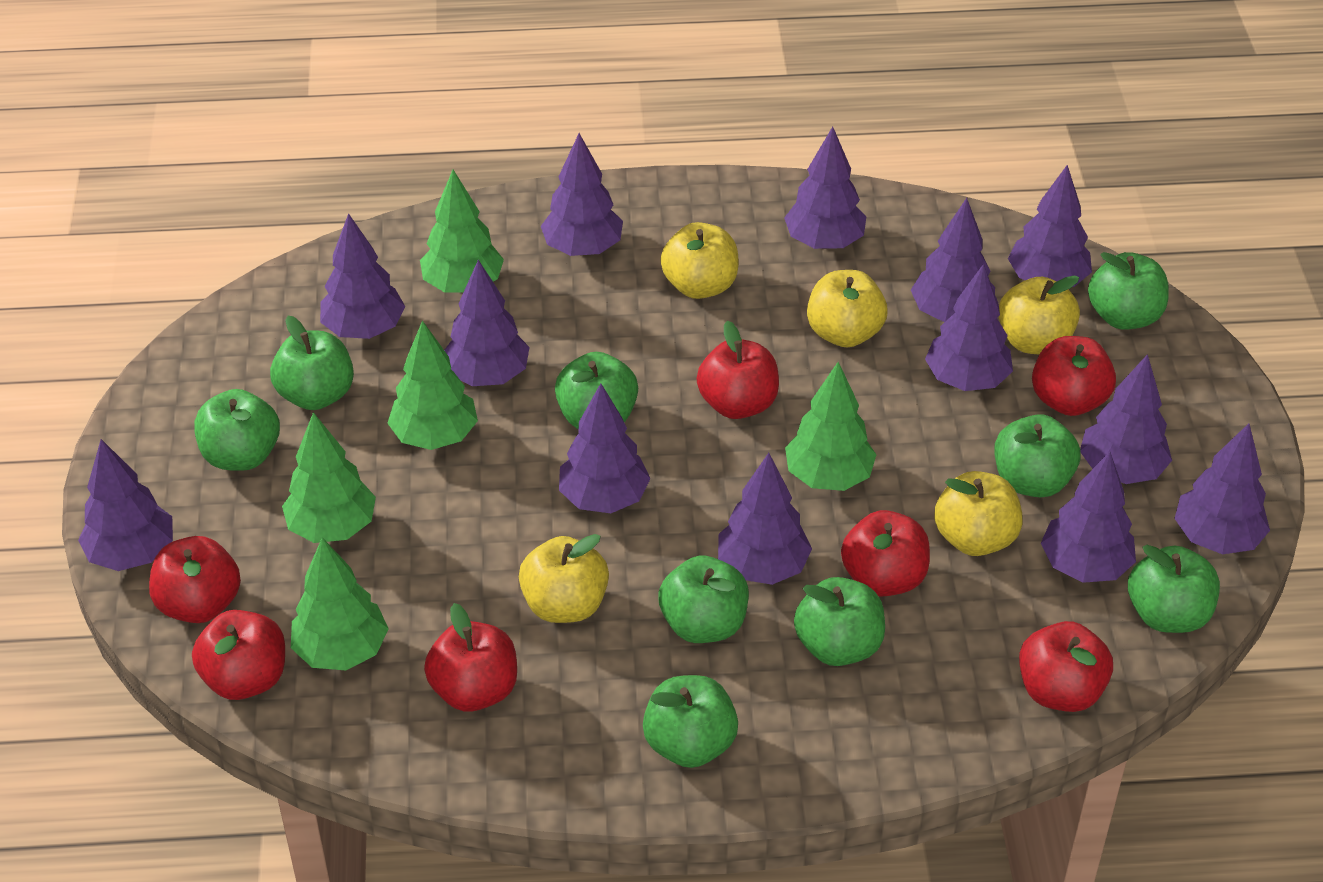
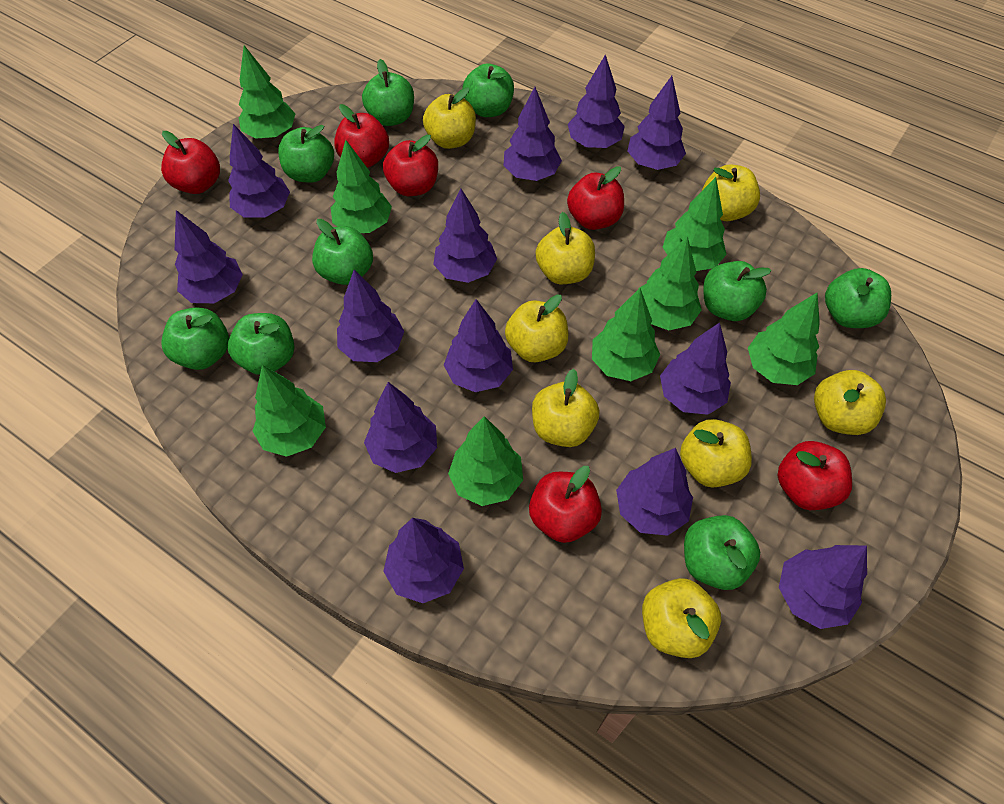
green tree: [282,412,376,543] [291,537,389,670] [387,320,478,450] [420,170,504,293] [785,362,876,491] = 5 -> [239,45,295,139] [253,365,326,457] [331,140,392,233] [448,416,523,506] [592,288,660,381] [640,236,702,330] [662,177,727,271] [748,293,820,385] = 8
red apple: [149,536,241,623] [192,610,285,700] [424,603,517,712] [697,321,779,419] [841,510,930,597] [1019,621,1113,712] [1032,336,1116,416] = 7 -> [161,131,220,194] [334,104,389,168] [383,135,438,196] [529,466,602,543] [567,166,624,230] [778,441,852,510] = 6
yellow apple: [519,534,609,623] [660,222,739,299] [807,270,887,347] [934,471,1023,556] [999,275,1080,354] = 5 -> [423,87,476,149] [505,294,568,362] [532,369,600,447] [536,212,595,284] [642,578,721,658] [680,419,752,488] [702,164,760,221] [814,370,886,435] = 8

